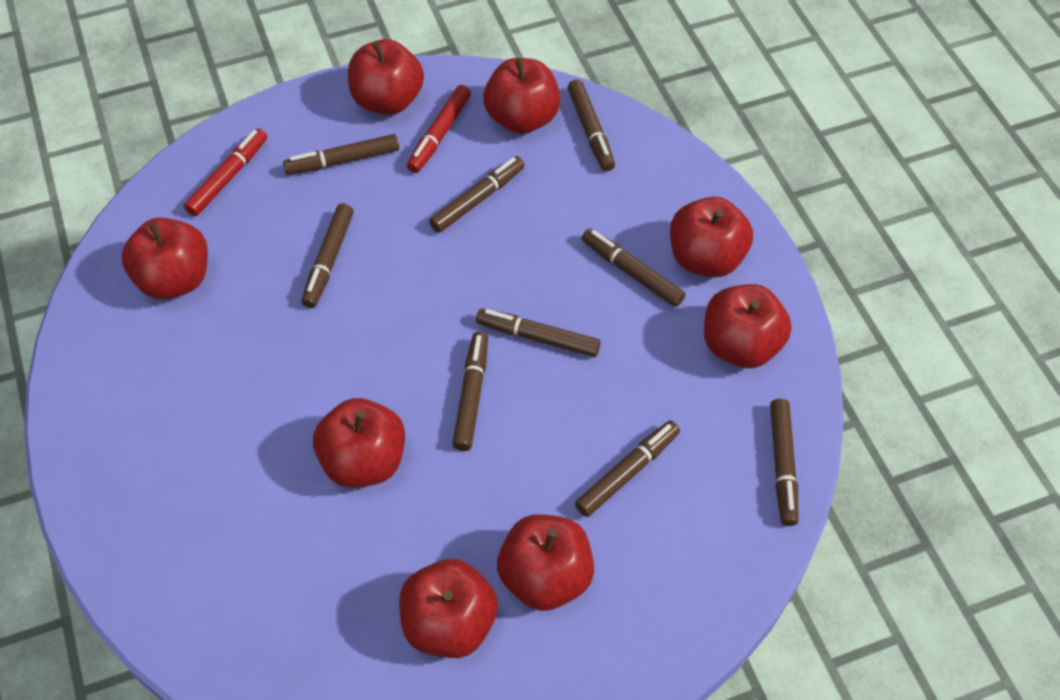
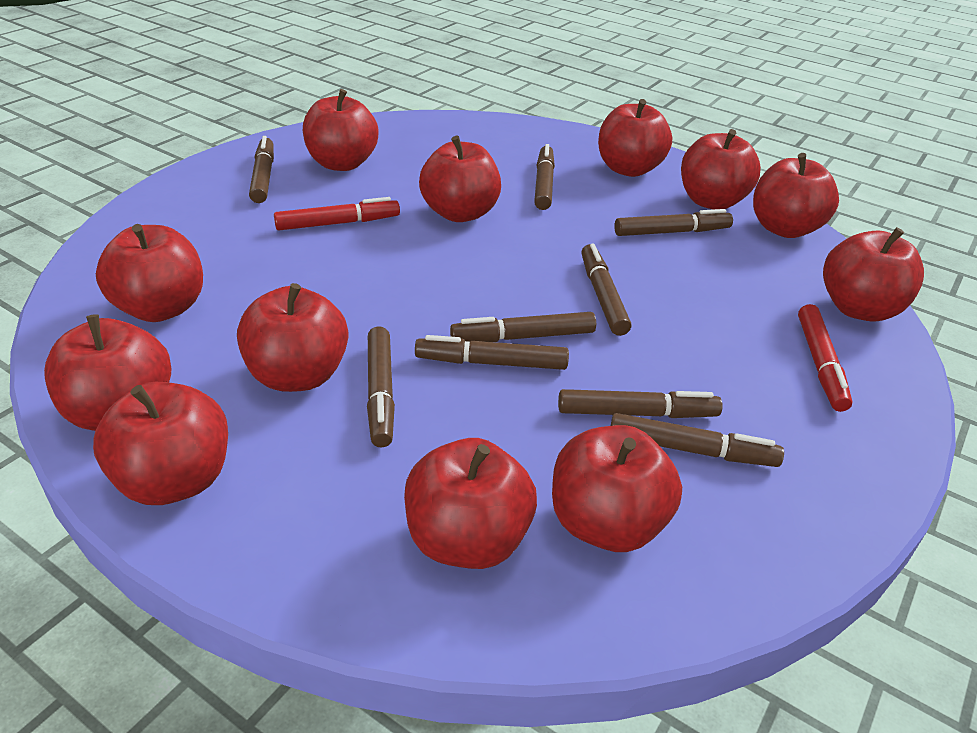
red apple: [121,218,208,299] [313,398,405,488] [348,39,424,115] [399,559,498,658] [483,58,561,134] [497,514,594,611] [670,197,753,278] [704,284,792,368] = 8 -> [44,314,171,431] [93,382,228,505] [96,224,203,322] [237,283,348,392] [303,89,378,171] [404,438,537,569] [419,136,501,222] [552,425,682,552] [598,99,672,177] [681,129,761,209] [753,153,839,238] [823,227,924,322] = 12

